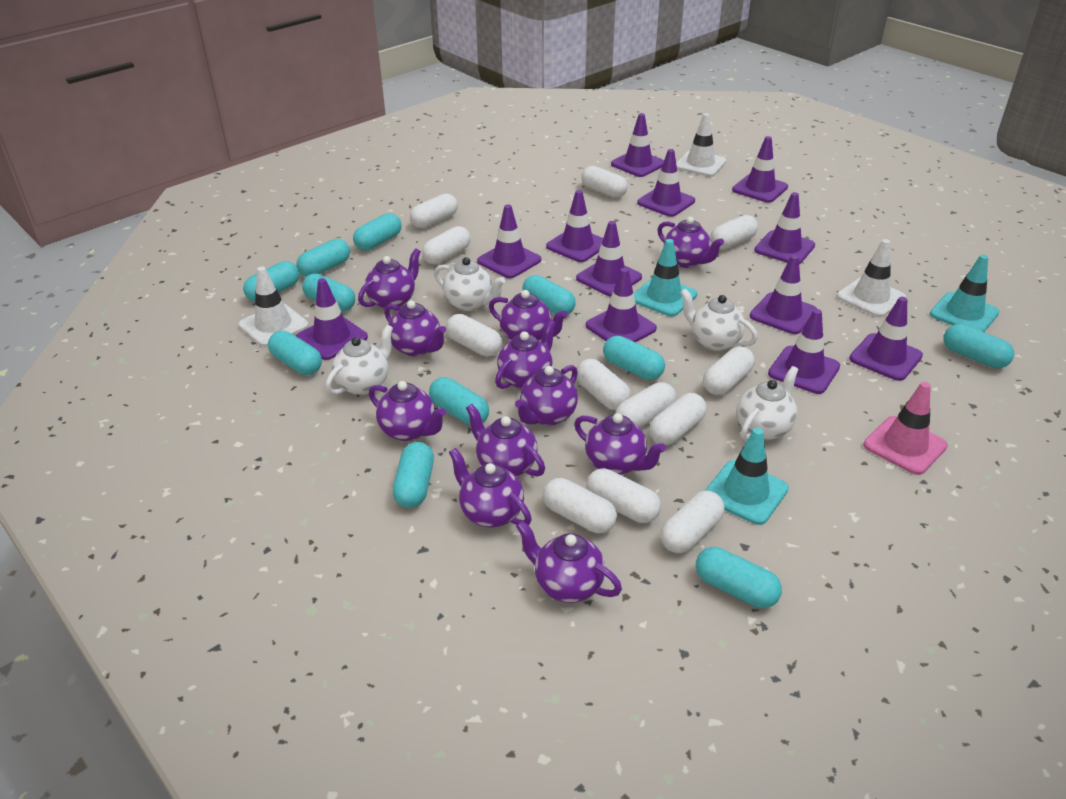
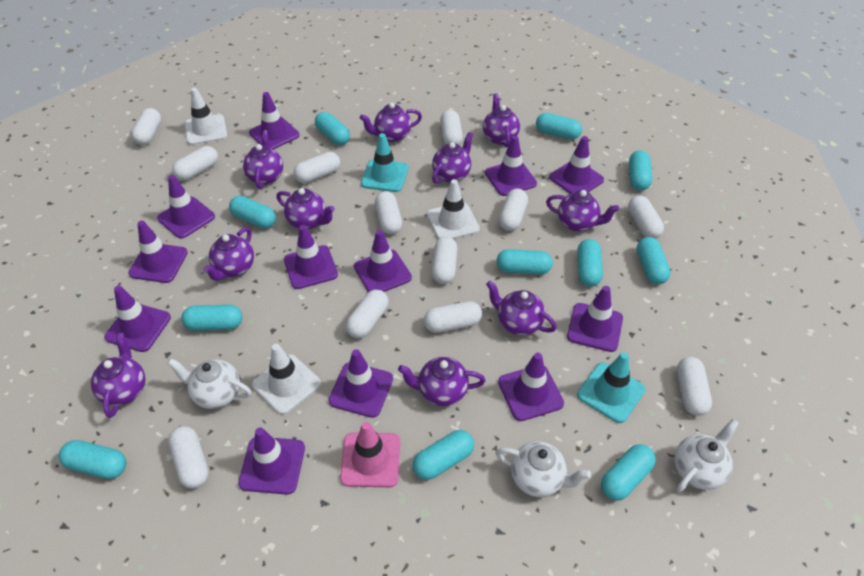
purple teapot: [358,248,421,310] [369,381,446,441] [384,300,446,356] [449,448,532,528] [466,404,545,477] [489,290,567,341] [495,319,556,389] [515,365,578,426] [516,521,622,603] [574,413,666,475] [657,217,724,268] = 11 -> [91,333,145,418] [203,227,254,281] [243,130,283,189] [276,188,335,229] [360,102,422,142] [398,357,485,406] [432,132,473,184] [483,93,520,148] [486,281,557,336] [546,190,619,232] = 10
turquoise traffic cone: [634,239,697,316] [705,428,789,525] [930,255,1000,332] = 3 -> [361,133,408,192] [577,352,646,423] = 2
white teapot: [325,325,393,395] [434,257,505,311] [680,289,758,351] [737,366,799,440] = 4 -> [167,358,252,409] [496,441,591,497] [674,419,739,492] = 3

